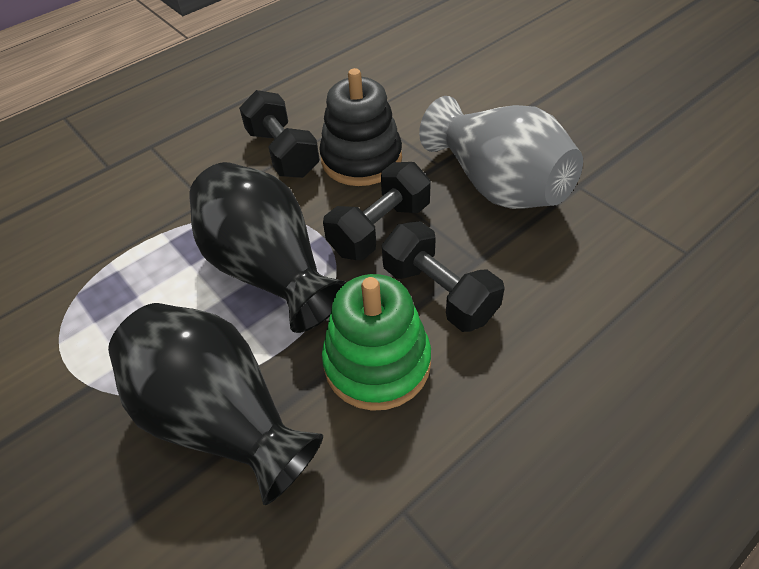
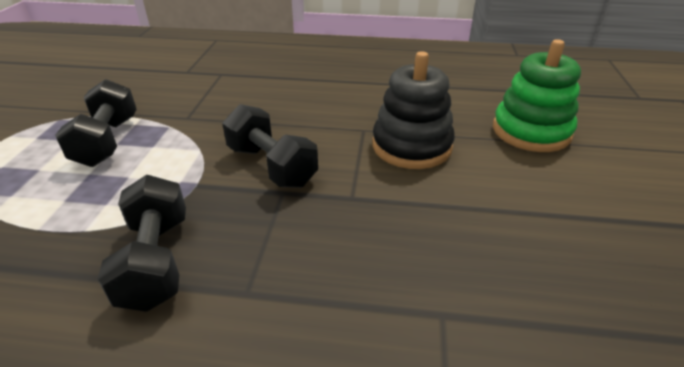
black vase: [108,303,323,505] [189,162,347,333] = 2 -> none = 0
grey vase: [419,96,583,209] = 1 -> none = 0

